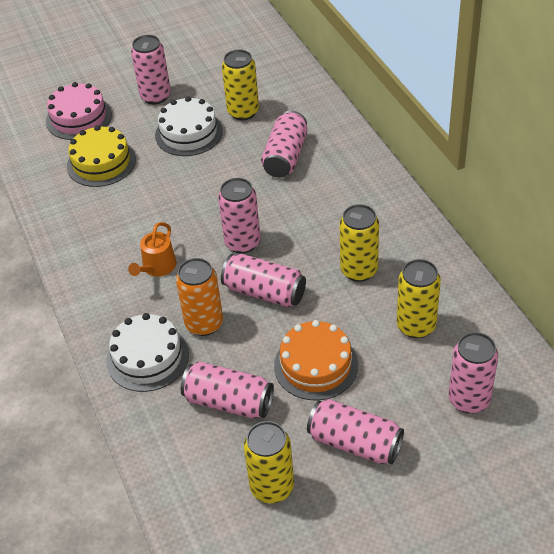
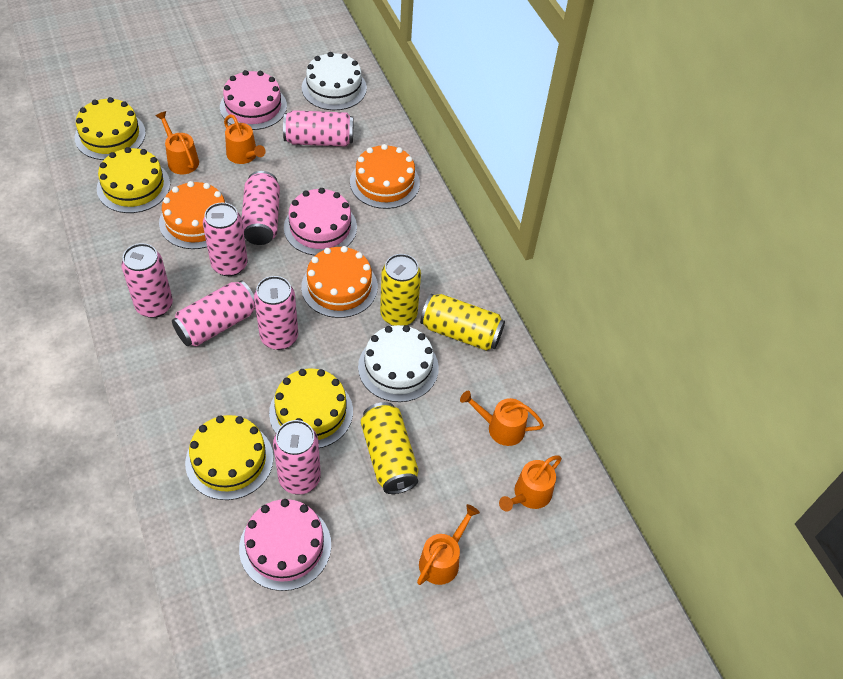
orange cake: [274,320,358,400] = 1 -> [159,181,226,249] [301,246,378,318] [350,144,420,209] = 3
orange can: [176,258,223,336] = 1 -> none = 0
orange watering can: [128,222,176,277] = 1 -> [155,111,199,174] [224,114,266,164] [417,504,480,585] [460,391,544,446] [499,456,562,511] = 5
pink cake: [46,82,112,140] = 1 -> [220,70,287,130] [239,499,331,591] [284,188,357,256] = 3
yellow cake: [67,125,136,187] = 1 -> [75,97,146,160] [97,147,170,213] [185,415,273,500] [269,369,353,448] = 4
yellow can: [222,49,259,121] [244,421,294,503] [340,204,379,282] [397,259,441,338] = 4 -> [361,402,419,494] [380,254,421,326] [420,294,505,351] = 3

